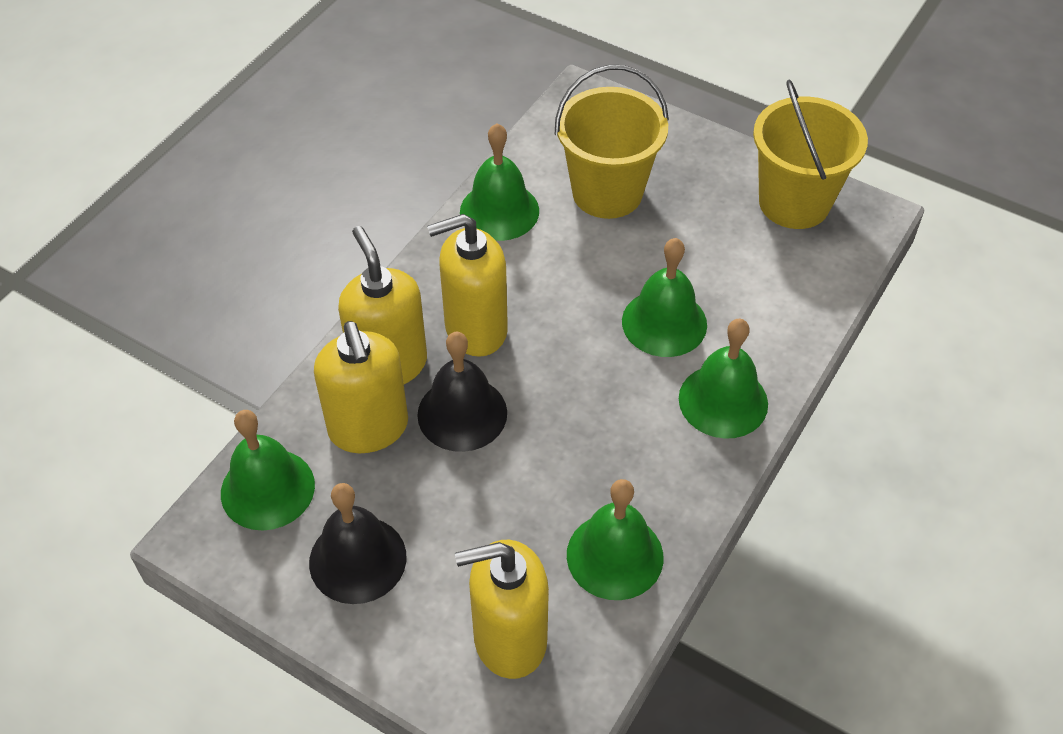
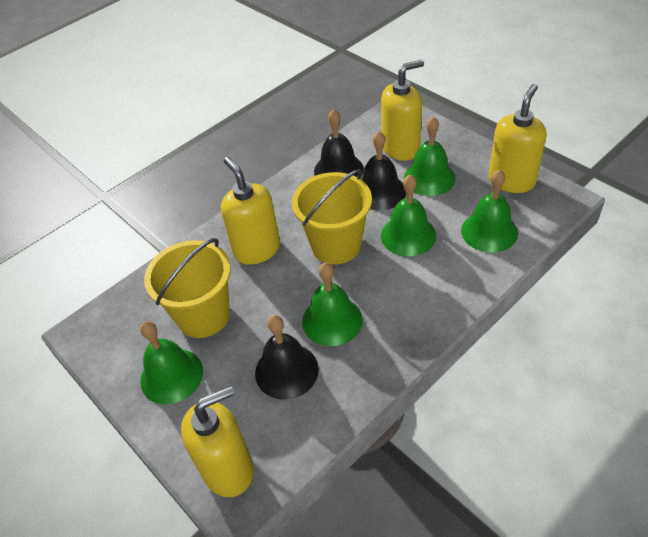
black bell: [309,483,407,604] [417,332,507,452] = 2 -> [255,315,319,400] [314,109,364,177] [362,131,406,211] = 3

